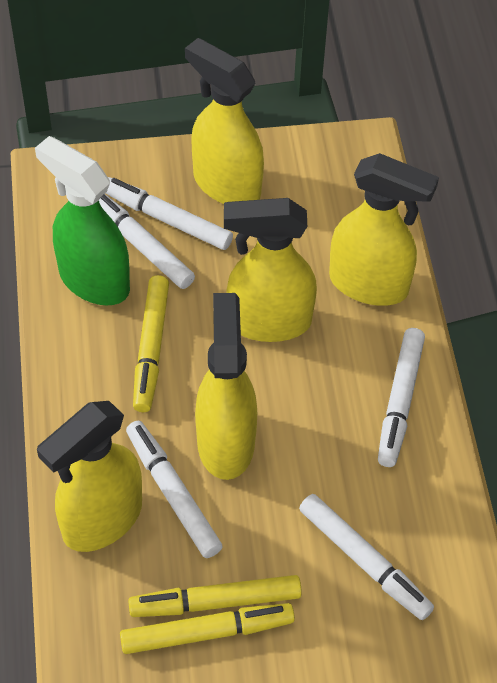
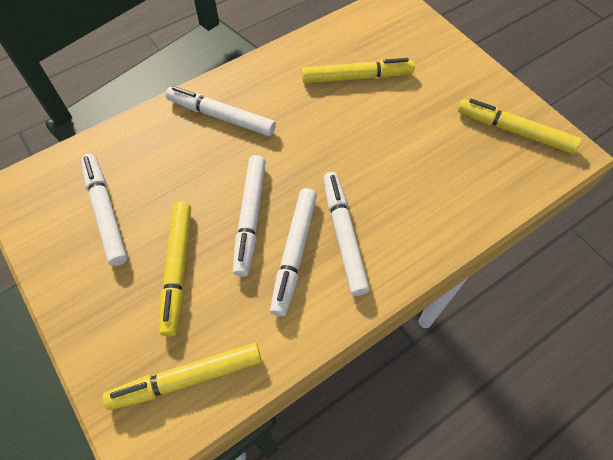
green spray bottle: [35,136,130,305] = 1 -> none = 0
yellow marker: [120,603,295,654] [128,575,302,617] [133,275,169,412] = 3 -> [103,343,262,410] [159,202,191,337] [302,58,415,84] [458,99,582,154] = 4
yellow spray bottle: [37,401,142,552] [185,38,264,204] [195,293,257,480] [224,198,317,342] [329,153,439,306] = 5 -> none = 0

